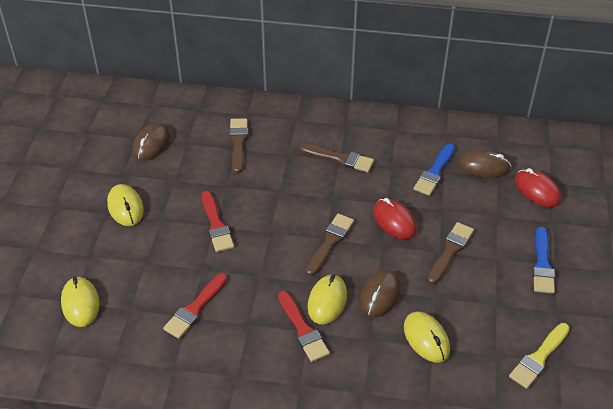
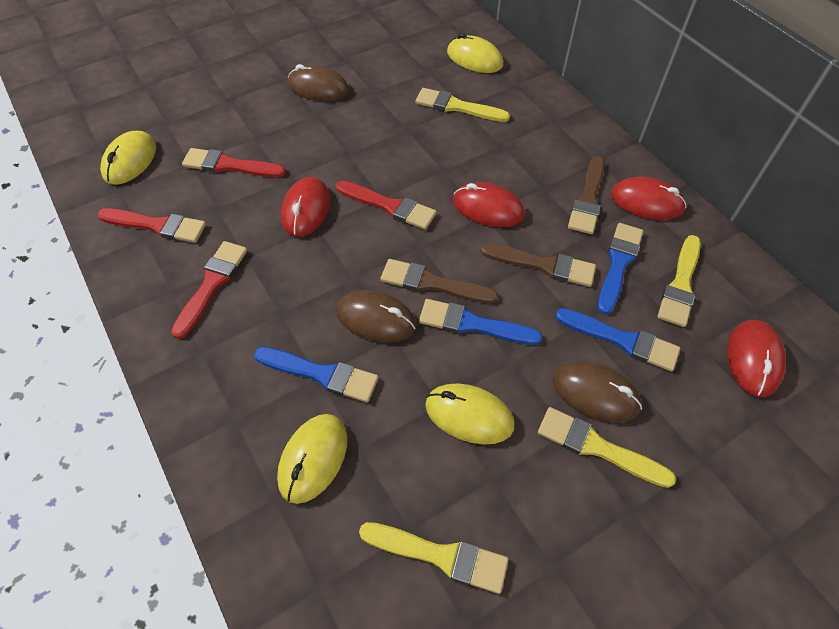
blue brush: [414,143,455,196] [533,227,555,294] = 2 -> [254,347,378,402] [419,299,543,345] [555,308,680,372] [598,223,643,315] = 4
brown brush: [229,118,248,173] [300,144,374,172] [306,214,354,276] [427,222,474,284] = 4 -> [381,259,498,304] [481,243,596,287] [568,156,605,234] = 3
red brush: [163,273,227,339] [202,191,234,252] [278,291,330,362] = 3 -> [98,208,206,243] [171,241,247,339] [182,148,286,177] [336,181,436,230] = 4
red mouse: [373,198,417,239] [515,168,561,207] = 2 -> [281,177,330,237] [453,182,525,227] [611,177,686,220] [727,320,786,397] = 4
yellow brush: [509,323,570,389] = 1 -> [359,522,509,594] [415,88,510,122] [538,407,676,488] [658,235,701,327] = 4

